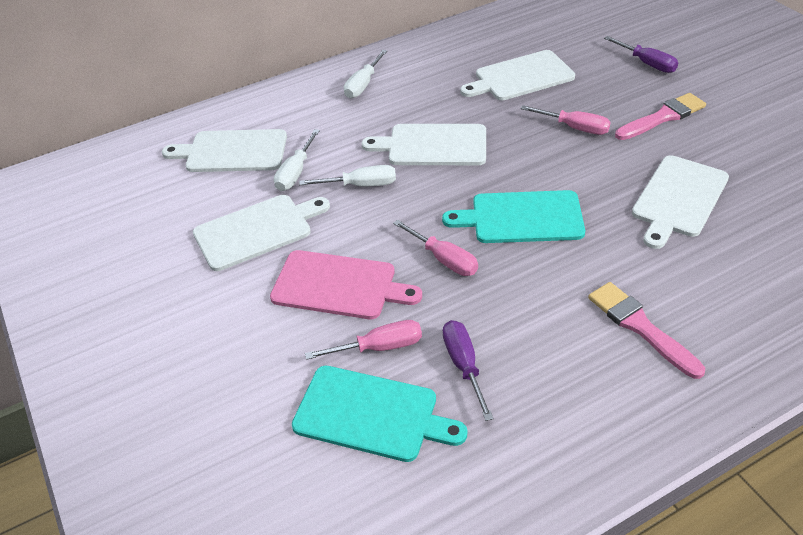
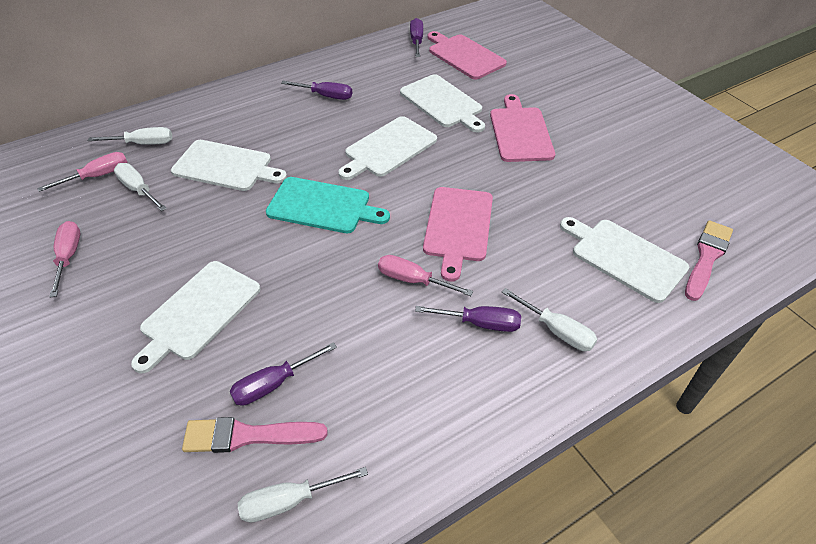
pink cutting board: [270,250,422,319] = 1 -> [423,187,493,281] [428,31,507,79] [490,94,555,162] = 3
purple screwdriver: [443,320,494,421] [604,36,678,73] = 2 -> [230,342,337,405] [281,81,352,100] [410,18,423,57] [415,306,521,332] = 4
turquoise cutting board: [292,366,467,462] [442,190,585,243] = 2 -> [266,177,390,233] = 1
white screwdriver: [274,129,320,191] [299,165,396,187] [344,50,387,98] = 3 -> [88,127,172,145] [114,163,167,211] [238,467,368,523] [502,288,597,351] = 4

